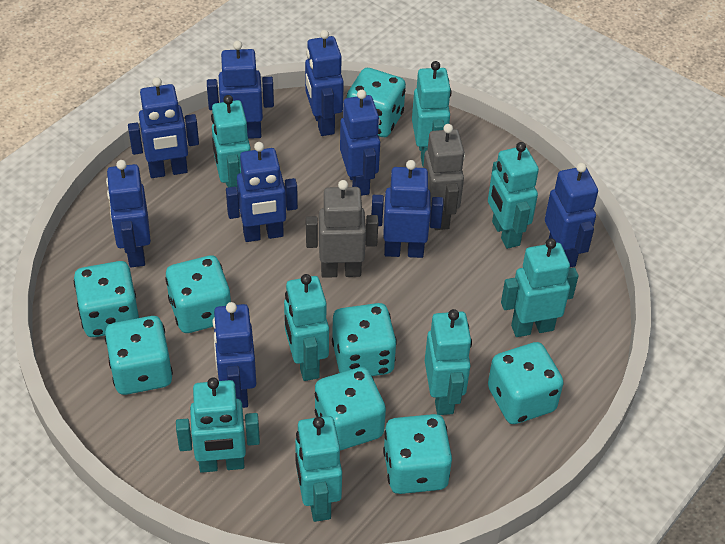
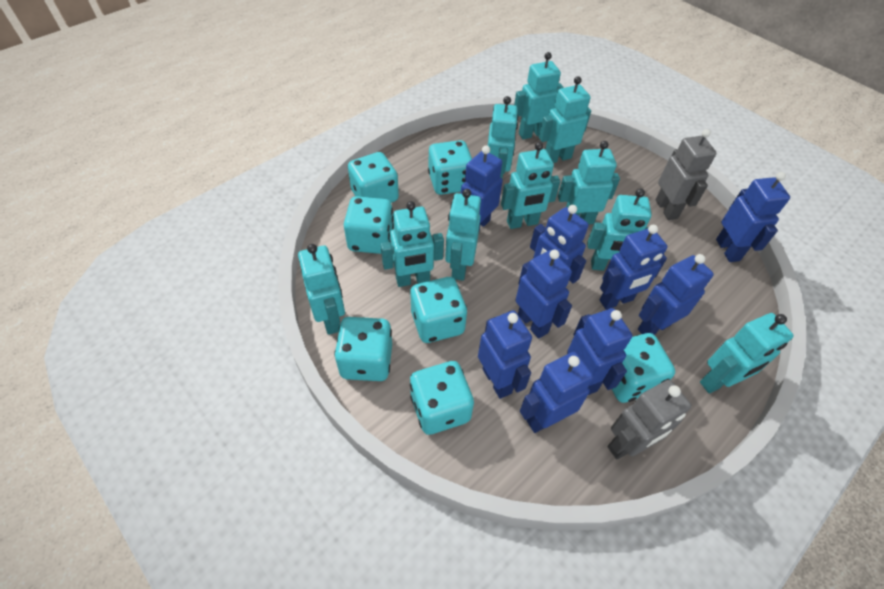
turquoise dice: [74,261,139,337] [105,316,173,395] [165,255,231,333] [315,367,386,451] [332,303,397,376] [347,68,406,137] [383,414,452,494] [488,342,564,424] = 8 -> [334,317,392,381] [344,196,394,254] [348,152,399,203] [410,361,474,435] [411,277,467,343] [428,140,472,195] [612,333,675,403] = 7
turquoise robot: [176,378,260,473] [211,95,251,190] [284,274,329,381] [295,416,342,522] [412,61,451,166] [425,309,472,415] [488,142,539,249] [501,238,578,337] = 8 -> [298,244,345,335] [381,201,444,287] [445,189,481,281] [488,96,518,178] [501,142,561,229] [514,52,563,140] [539,76,591,163] [558,141,620,224] [587,188,651,271] [700,313,794,393] = 10

